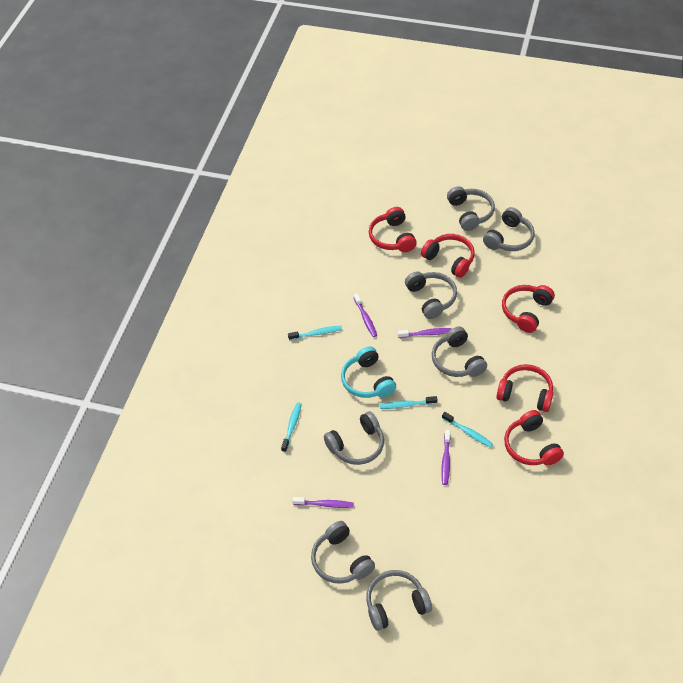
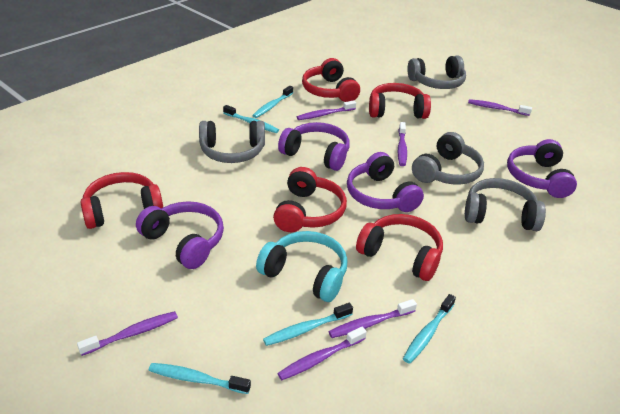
grey headphones: [311,521,375,584] [324,411,384,465] [366,570,432,631] [405,271,457,319] [432,326,487,377] [447,186,495,231] [483,207,535,251] = 7 -> [199,121,265,163] [407,55,466,89] [412,132,484,185] [465,178,546,231] = 4
purple headphones: none = 0 -> [136,201,224,269] [278,122,350,171] [347,152,424,212] [507,139,577,198] = 4
purple toothbrush: [293,497,354,508] [354,293,377,337] [398,328,452,338] [441,430,450,485] = 4 -> [77,311,178,356] [277,327,367,380] [297,100,356,120] [328,299,417,338] [398,122,407,166] [468,99,532,116] = 6
turquoise toothbrush: [281,403,301,452] [288,326,342,340] [380,396,437,409] [442,412,493,448] = 4 -> [149,363,251,394] [223,105,279,133] [252,86,293,118] [263,303,353,346] [403,294,456,364] = 5

